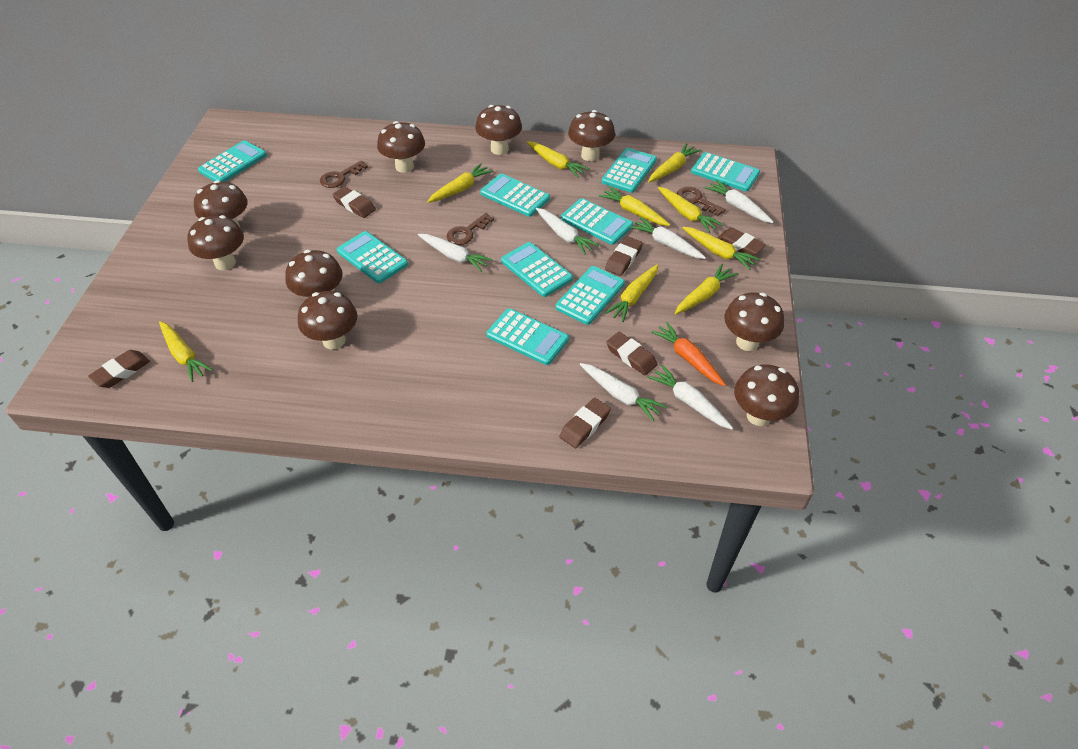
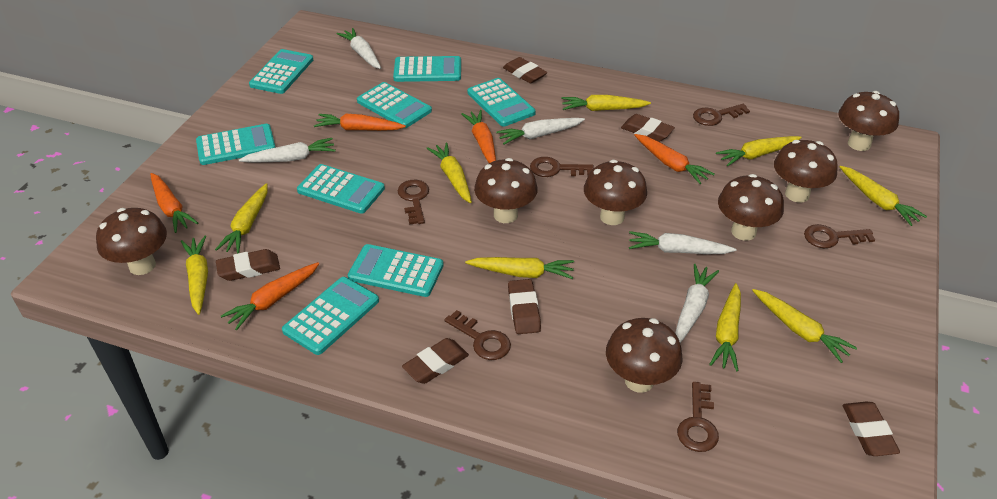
brown key: [320,160,368,188] [447,213,494,245] [677,187,726,216] = 3 -> [398,180,429,225] [445,310,511,360] [530,157,594,177] [677,382,719,452] [693,104,750,126] [804,224,875,248] = 6
brown mushroom: [187,215,244,270] [194,180,248,227] [285,250,343,297] [298,291,358,349] [377,121,425,173] [476,105,522,155] [568,110,615,161] [724,292,784,351] [734,364,799,426] = 9 -> [96,208,167,275] [474,158,538,223] [584,160,647,225] [606,318,682,393] [718,174,784,241] [774,140,838,203] [838,91,899,151] = 7
orange carrot: [651,322,726,386] = 1 -> [150,173,198,233] [221,262,319,330] [314,114,406,131] [461,110,496,163] [634,134,714,184] = 5
turquoise calculator: [198,140,267,182] [337,231,408,283] [480,173,550,217] [486,308,569,365] [501,242,573,297] [555,266,625,325] [561,198,633,245] [602,148,657,193] [691,152,760,191] = 9 -> [196,124,276,165] [249,49,313,94] [282,277,379,355] [297,164,385,214] [348,244,443,297] [357,82,432,128] [393,56,461,82] [467,78,536,126] = 8
white carrot: [418,234,493,272] [536,208,599,255] [580,363,667,421] [630,217,706,259] [647,365,733,429] [705,180,774,223] = 6 -> [239,138,336,162] [336,28,381,69] [496,118,585,145] [629,231,737,254] [675,264,719,343] = 5

